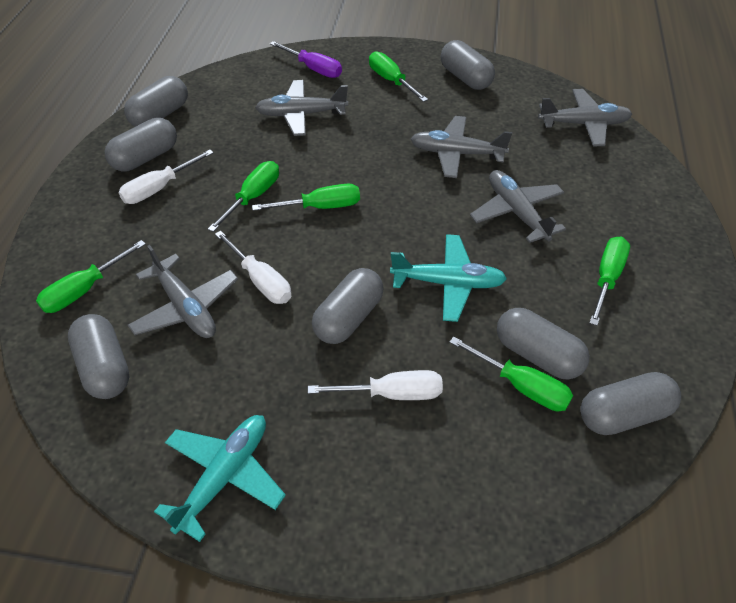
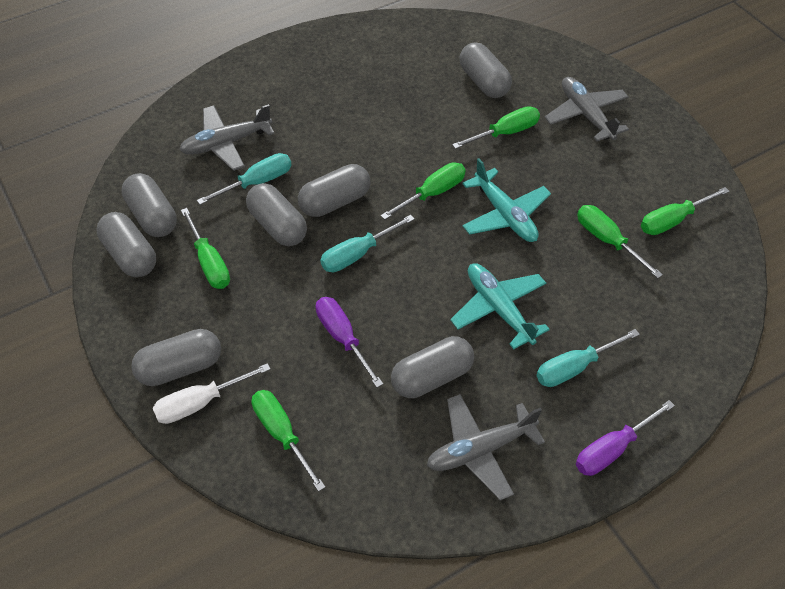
grey plane: [128,245,238,338] [255,80,348,136] [411,116,512,178] [470,170,566,243] [538,89,632,146] = 5 -> [179,104,275,171] [427,394,545,501] [545,77,629,141] = 3
purple screwdriver: [270,41,342,78] = 1 -> [316,297,383,388] [576,400,675,476] = 2
turquoise screwdriver: none = 0 -> [197,153,292,205] [320,215,415,272] [536,329,640,387] = 3
white screwdriver: [118,149,214,204] [215,231,292,304] [308,370,443,400] = 3 -> [153,363,271,424] = 1

